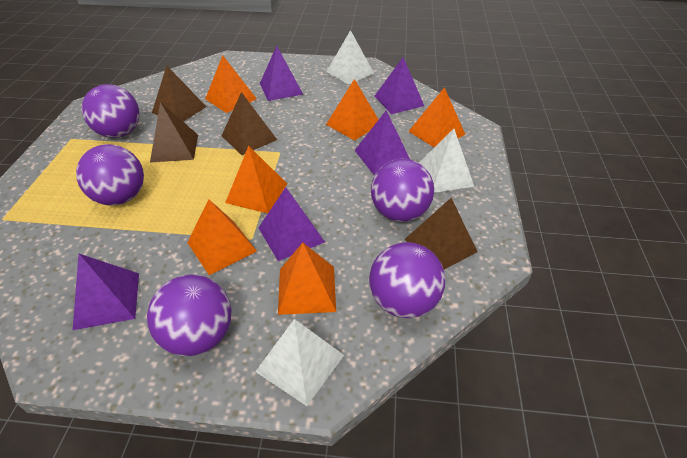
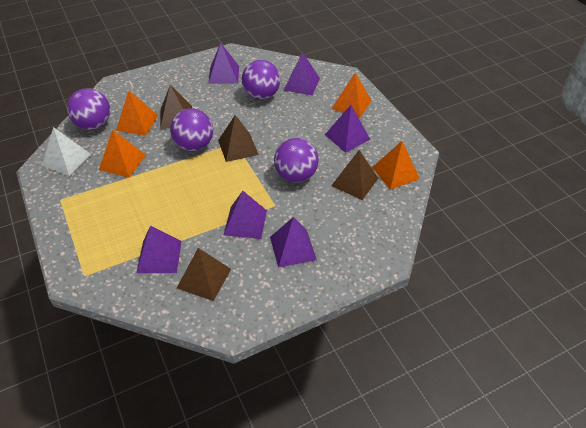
orange pyramid: [187,199,257,275] [205,55,257,113] [225,146,287,214] [278,243,336,315] [326,79,379,141] [408,87,465,147] = 6 -> [99,130,146,178] [116,91,158,136] [332,73,372,118] [372,141,420,190] = 4
purple ball: [76,144,144,205] [82,84,140,138] [147,274,231,356] [369,242,445,318] [371,159,434,222] = 5 -> [67,88,110,130] [170,108,213,151] [242,60,280,100] [274,138,319,183] = 4
purple pyramid: [73,254,139,330] [258,187,325,261] [260,46,303,101] [354,110,410,175] [375,57,424,114] = 5 -> [136,225,182,273] [208,43,239,84] [224,191,267,239] [270,217,317,268] [284,52,320,95] [325,105,371,153] = 6
white pyramid: [255,319,344,406] [326,30,374,85] [419,129,474,193] = 3 -> [42,127,91,176] = 1

